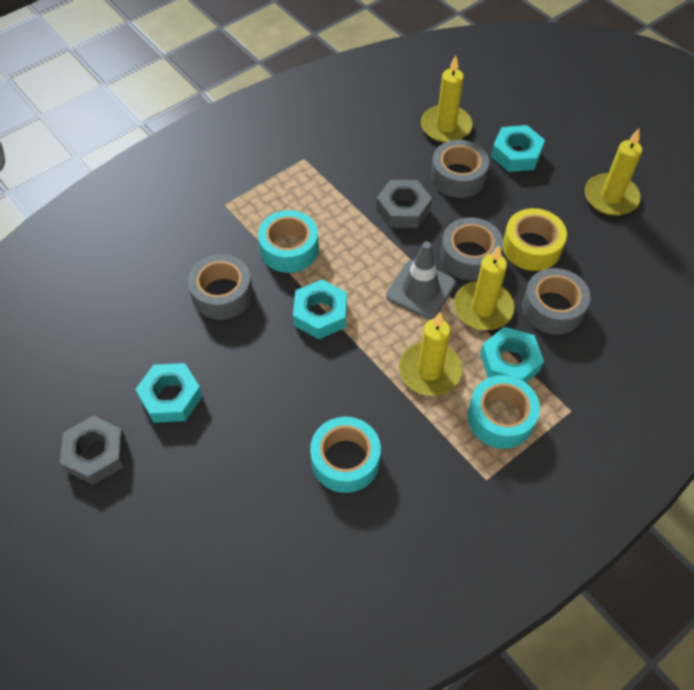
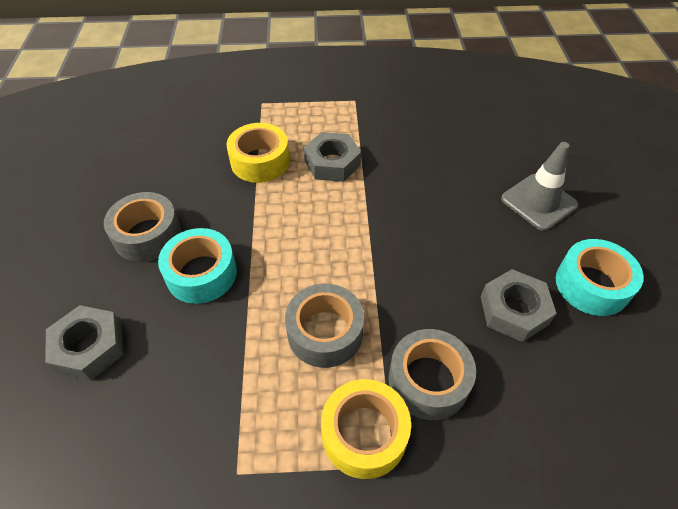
grey nut: [60,416,126,485] [376,180,432,228] = 2 -> [45,305,124,381] [304,132,361,182] [481,269,557,342] = 3
grey tape: [188,254,253,320] [431,140,489,198] [440,217,503,281] [522,268,590,335] = 4 -> [104,192,181,262] [285,284,364,368] [389,329,476,420] = 3
turquoise nut: [135,363,203,423] [293,280,347,339] [480,327,544,383] [491,125,545,172] = 4 -> none = 0
turquoise tape: [258,210,319,273] [310,417,381,493] [468,375,540,449] = 3 -> [158,228,237,304] [556,239,644,316] = 2
yellow candle: [399,312,462,396] [421,55,473,143] [454,245,514,330] [585,129,642,216] = 4 -> none = 0
yellow tape: [503,208,567,271] = 1 -> [227,123,290,183] [321,379,411,479] = 2

